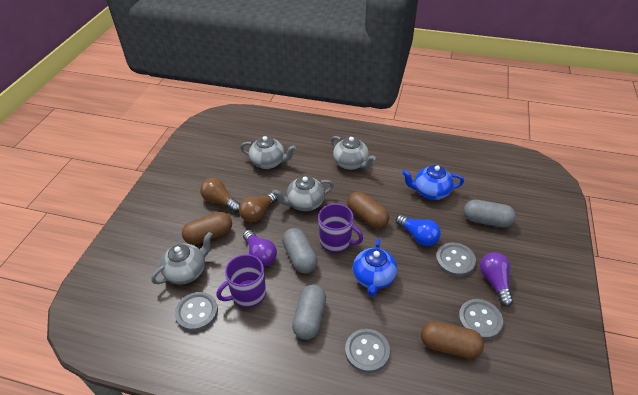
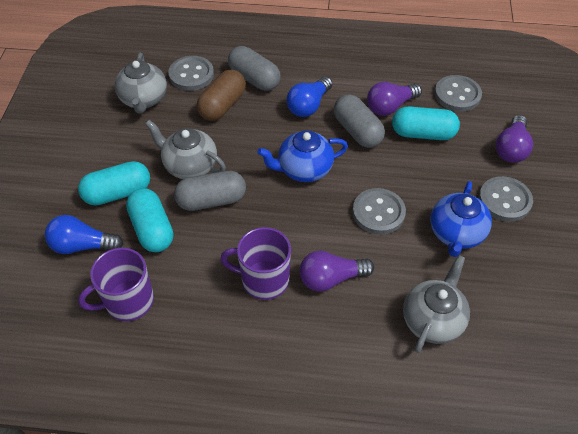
blue light bulb: [396,215,441,246] = 1 -> [45,215,123,254] [287,76,333,117] = 2
brown capsule: [182,212,232,245] [347,192,389,229] [421,321,484,358] = 3 -> [197,69,246,121] = 1
brown light bulb: [200,178,240,212] [239,192,277,222] = 2 -> none = 0
grey teapot: [151,232,213,284] [240,136,296,169] [272,176,334,211] [331,136,376,170] = 4 -> [115,53,167,114] [145,120,226,179] [403,255,470,353] = 3
purple light bulb: [243,230,277,267] [480,252,513,307] = 2 -> [300,251,374,292] [367,82,422,116] [496,115,533,163] = 3
turquoise capsule: none = 0 -> [78,161,150,205] [126,188,173,252] [392,106,460,140] = 3

